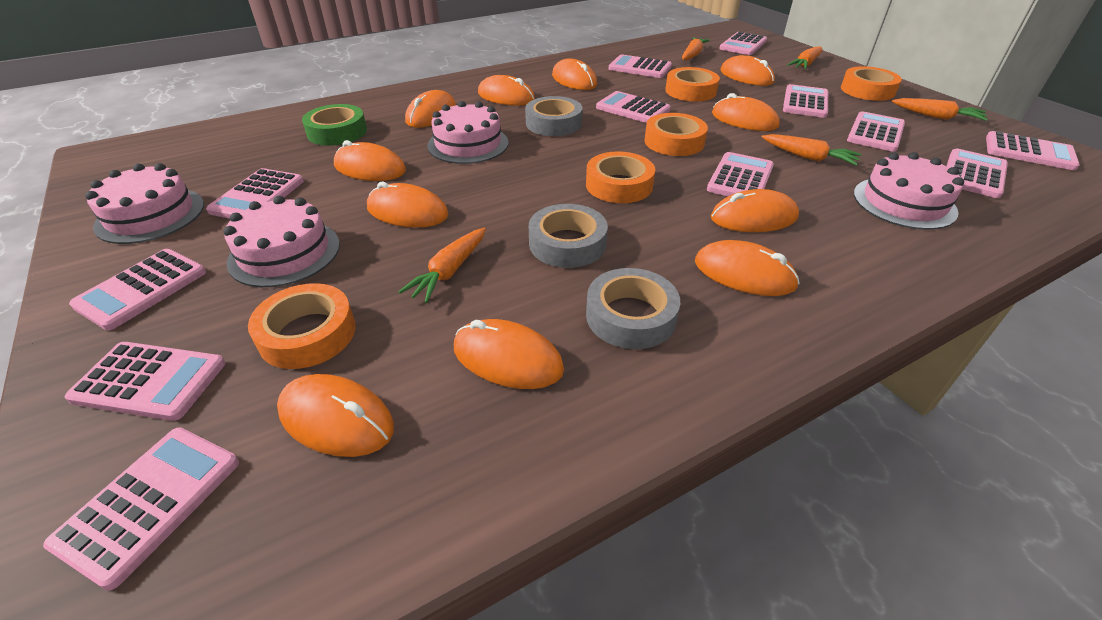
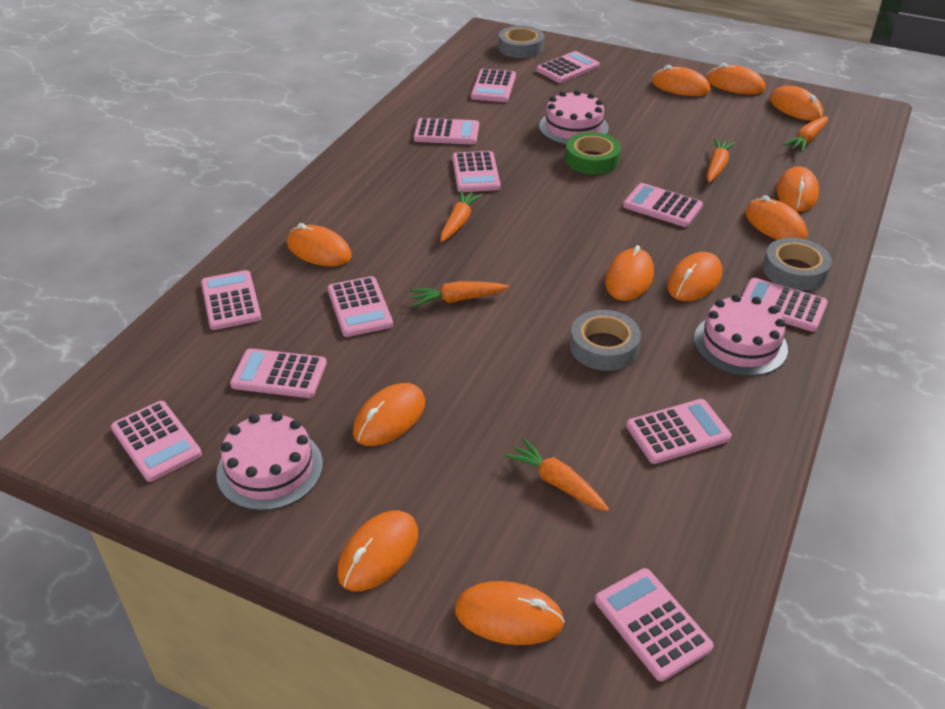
orange tape: [248,283,356,369] [586,151,655,203] [644,113,708,156] [665,67,720,102] [841,66,902,101] = 5 -> none = 0
pink cake: [85,163,204,244] [223,196,340,287] [428,101,509,164] [854,152,964,230] = 4 -> [216,412,323,511] [539,90,609,145] [694,294,788,376] = 3

